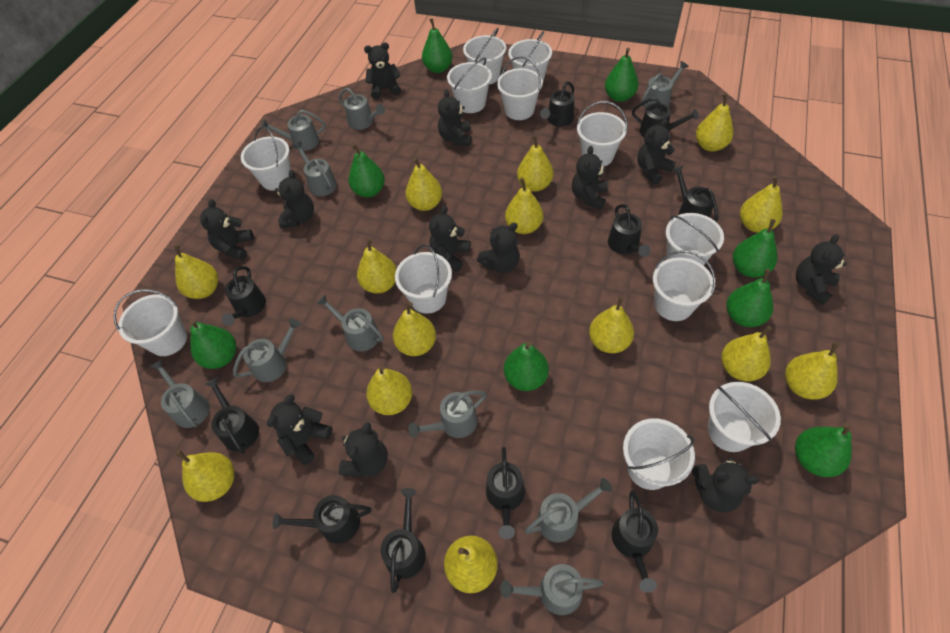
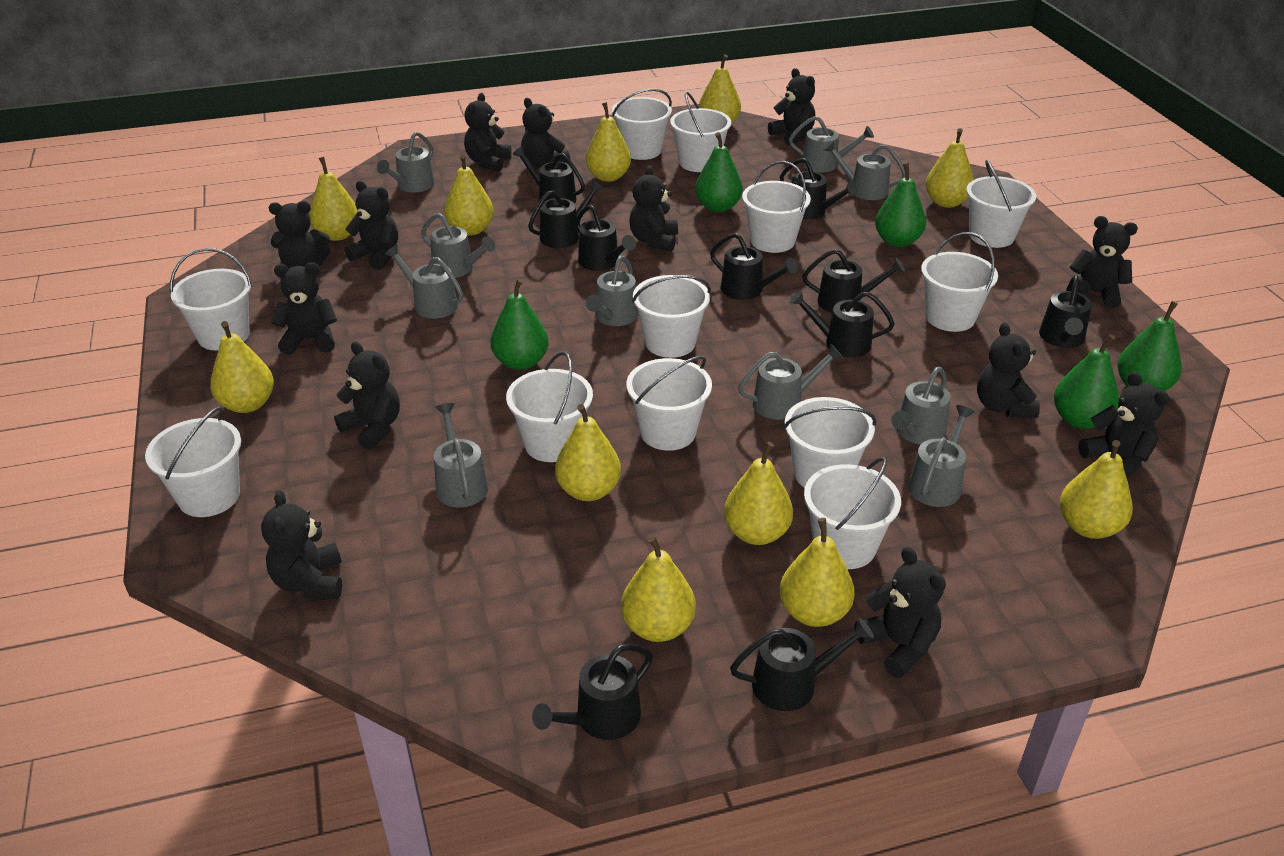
black teddy bear: [200,199,254,261] [267,394,333,465] [275,170,314,229] [339,422,388,477] [364,42,401,99] [429,206,471,272] [438,89,471,146] [477,223,520,273] [572,146,608,210] [637,119,676,185] [692,457,759,512] [796,234,847,305] = 12 -> [261,490,342,599] [269,201,330,269] [271,262,337,355] [334,341,400,450] [344,181,398,270] [464,93,512,172] [521,98,570,167] [629,166,678,252] [768,68,815,146] [854,546,946,678] [977,322,1040,418] [1070,216,1138,309] [1078,371,1169,479] = 13
green pear: [189,319,236,369] [348,144,385,197] [422,18,453,73] [504,342,549,391] [605,48,638,102] [726,269,773,327] [733,219,777,278] [795,423,852,477] = 8 -> [491,278,548,370] [695,132,743,213] [875,163,926,247] [1054,334,1119,429] [1117,301,1181,391] = 5
yellow pear: [174,244,218,299] [176,450,235,502] [357,238,396,294] [366,365,412,415] [393,302,436,356] [405,158,442,211] [444,535,498,593] [505,178,543,234] [517,135,553,192] [589,297,634,353] [696,93,733,151] [721,325,772,381] [740,175,783,233] [785,342,839,400] = 14 -> [210,321,274,413] [309,157,357,241] [444,154,494,236] [555,404,621,501] [586,102,631,182] [621,535,696,642] [699,54,741,124] [724,442,793,545] [780,518,855,627] [925,128,974,208] [1060,440,1133,539] = 11

